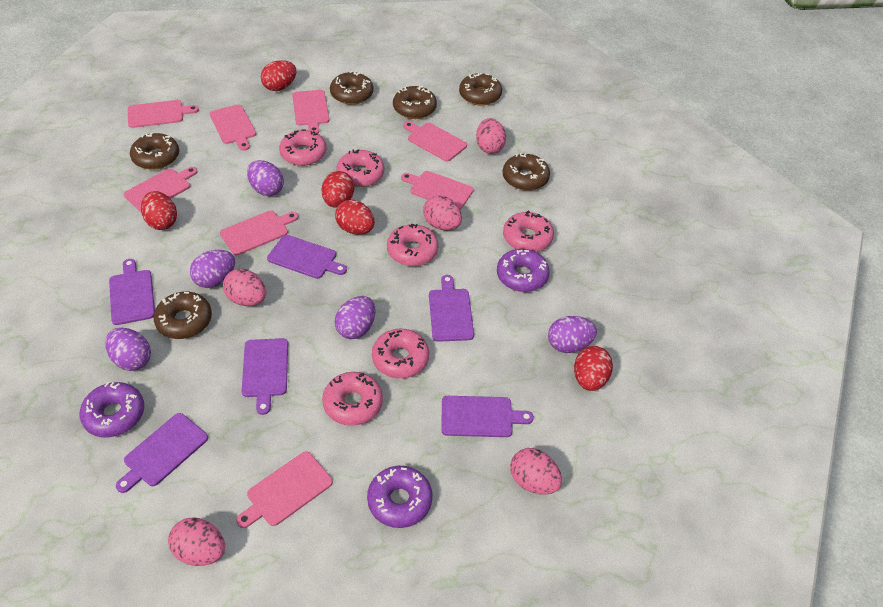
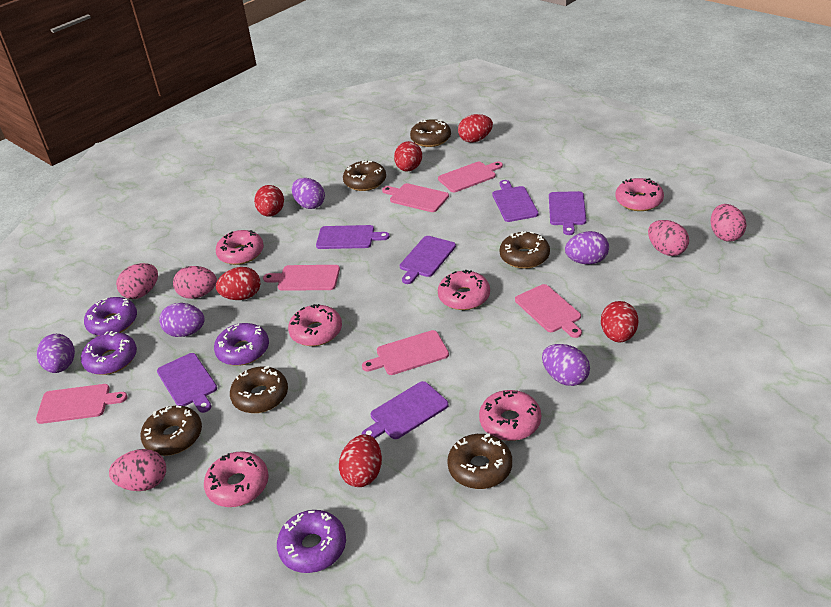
pink cutting board: [124,167,197,212] [128,100,199,128] [209,104,256,151] [220,211,298,255] [236,451,333,528] [292,90,329,133] [401,171,474,210] [403,121,467,162] = 8 -> [36,384,127,424] [263,265,340,291] [362,330,449,375] [382,183,449,212] [438,162,503,192] [515,284,582,338] = 6
purple donut: [80,382,144,437] [367,466,433,528] [497,249,550,292] = 3 -> [81,331,137,375] [84,297,137,336] [214,323,269,366] [277,510,346,573] = 4
red egg: [141,191,177,230] [261,60,296,91] [322,171,354,208] [335,200,375,235] [574,346,613,391] = 5 -> [216,267,260,300] [254,185,284,217] [339,434,382,487] [394,141,422,171] [458,114,493,143] [601,301,638,343] = 6

